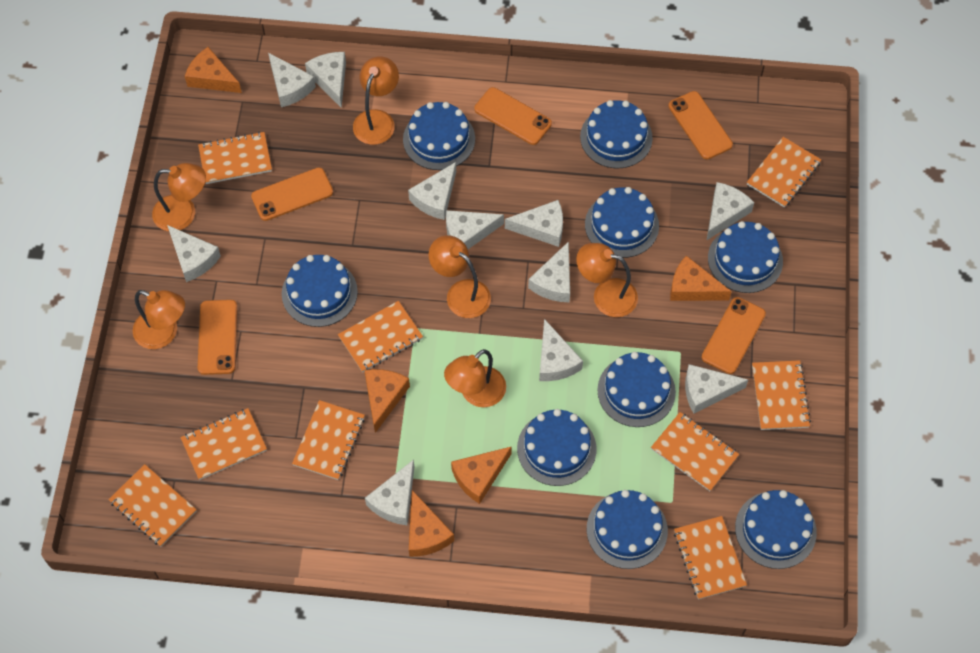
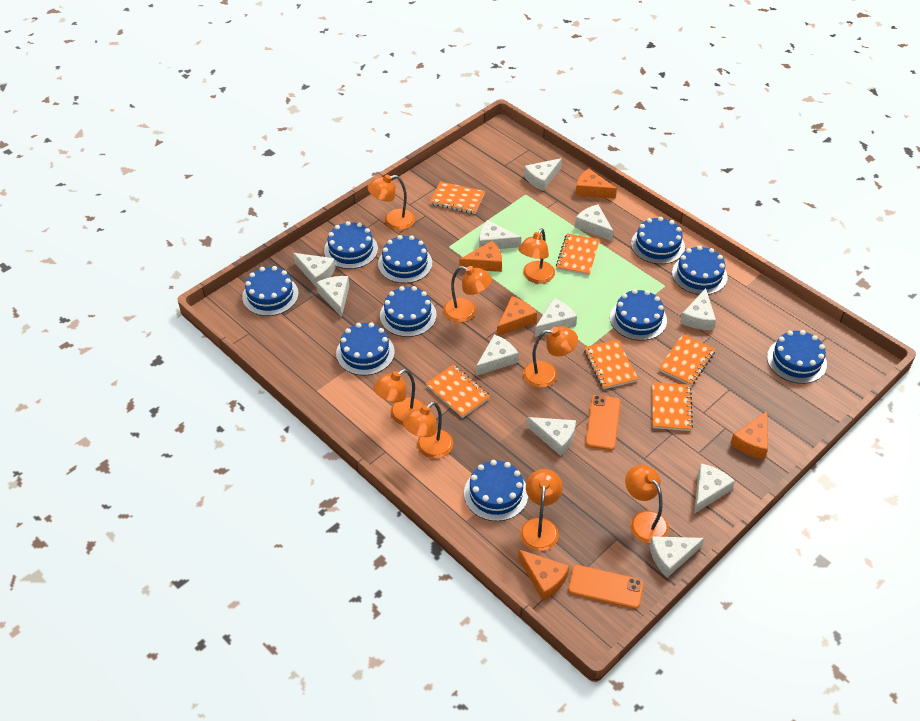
blue cake: [282,255,358,327] [403,102,475,170] [517,409,596,486] [580,100,653,168] [585,187,659,258] [587,490,668,569] [597,352,676,427] [708,221,783,293] [735,490,817,569] = 9 -> [242,266,299,316] [324,221,378,269] [336,323,395,375] [378,235,432,283] [380,286,437,337] [464,460,528,521] [610,289,667,341] [631,217,685,264] [672,246,728,295] [767,330,827,384] = 10
orange lamp: [133,290,185,349] [152,163,206,231] [353,56,399,145] [429,235,491,318] [444,349,506,407] [576,243,638,317] = 6 -> [368,175,415,230] [373,369,424,425] [403,402,453,459] [443,266,492,322] [518,228,555,284] [520,469,563,551] [523,326,578,388] [625,465,669,543] = 8
orange notebook: [108,464,197,547] [181,408,267,480] [198,132,272,184] [292,400,365,480] [338,301,423,372] [651,412,739,491] [674,516,747,600] [747,137,821,208] [752,360,811,430] = 9 -> [426,365,490,418] [430,181,485,214] [556,233,600,275] [584,340,638,389] [652,382,693,431] [658,334,716,386] = 6
orange phone: [198,300,237,375] [251,167,333,221] [474,87,552,145] [668,91,733,159] [702,297,766,374] = 5 -> [568,565,644,609] [585,395,621,450] = 2

